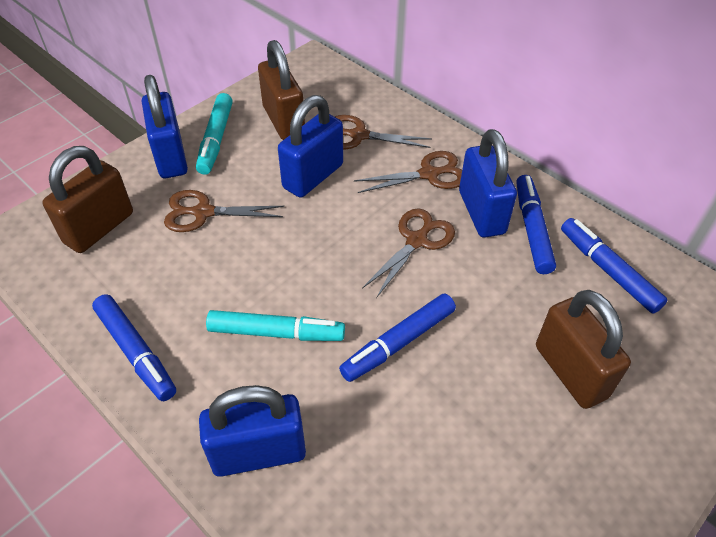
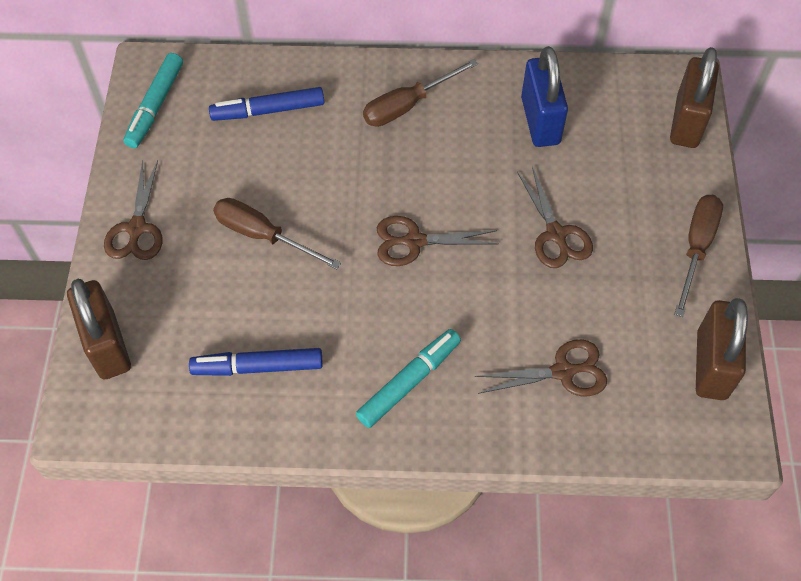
blue marker: [92,294,176,401] [339,293,456,382] [516,175,556,274] [561,218,668,314] = 4 -> [189,348,323,376] [209,87,324,121] = 2
blue padlock: [142,75,188,178] [199,385,306,477] [278,95,343,198] [459,129,517,238] = 4 -> [521,46,568,147] = 1
brown screwdriver: none = 0 -> [213,198,341,270] [363,59,478,127] [674,195,723,317] = 3

